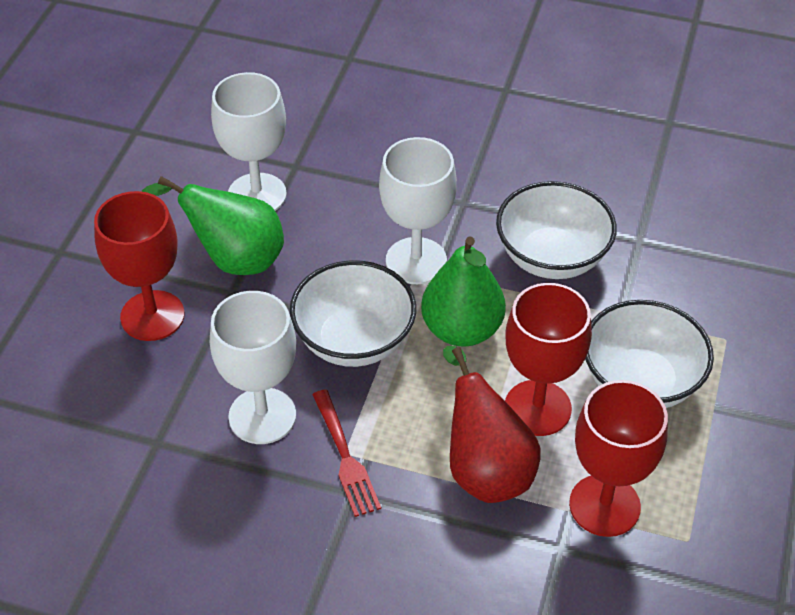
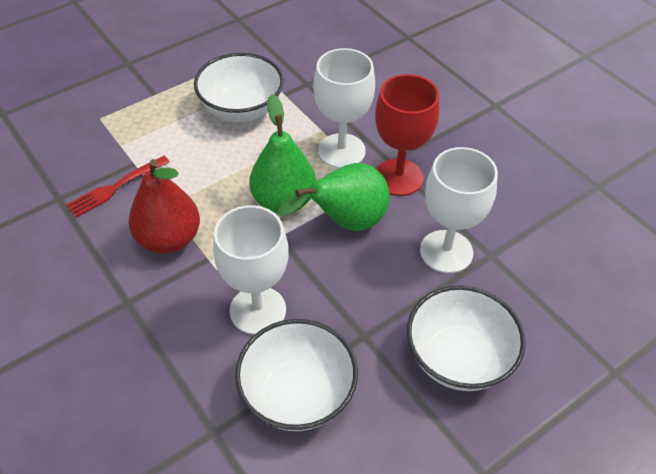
red goblet: [94,191,185,341] [505,283,592,436] [569,380,668,537] = 3 -> [375,74,440,196] = 1

